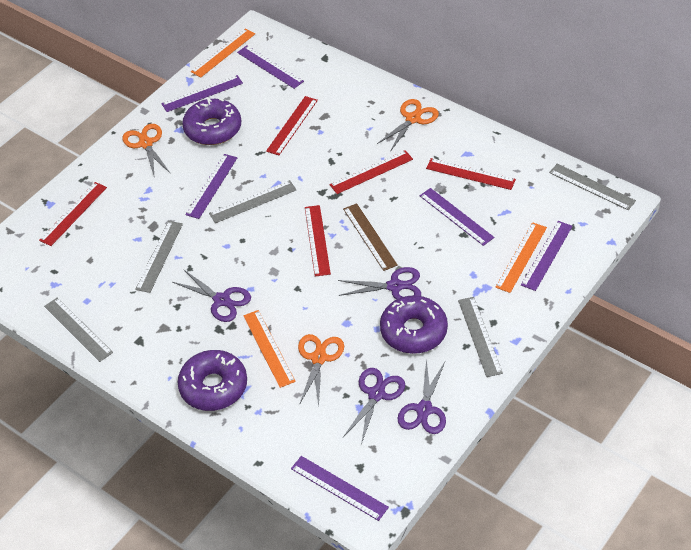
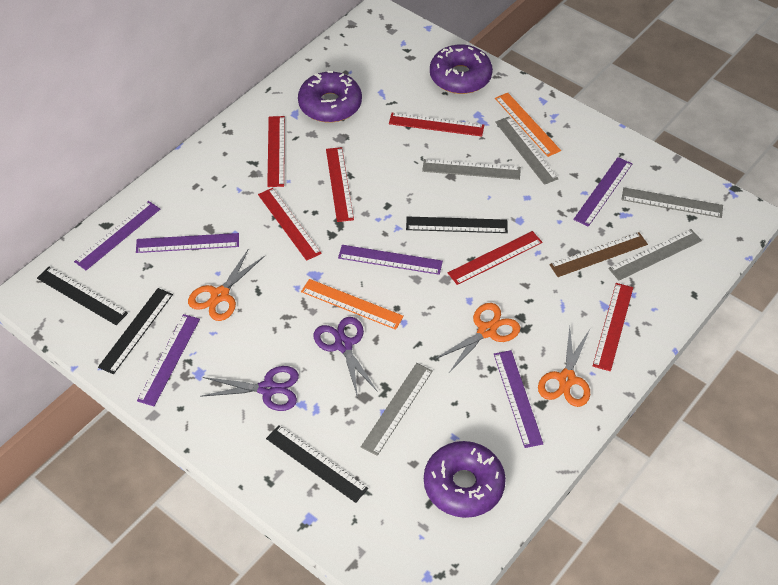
black ruler: none = 0 -> [37,267,128,325] [98,288,173,374] [266,425,368,503] [406,216,508,233] = 4
orange ruler: [191,28,255,78] [243,310,296,388] [495,222,547,293] = 3 -> [301,279,404,330] [495,93,561,157] = 2
purple scissors: [173,269,251,322] [338,267,421,300] [343,368,405,444] [397,359,446,434] = 4 -> [200,366,299,411] [314,317,378,398] = 2
red ruler: [39,182,107,246] [266,96,318,155] [305,205,331,277] [330,150,413,194] [426,158,516,190] = 5 -> [258,188,322,261] [267,116,285,187] [326,147,354,222] [389,113,484,137] [448,231,543,285] [593,283,633,371] = 6

